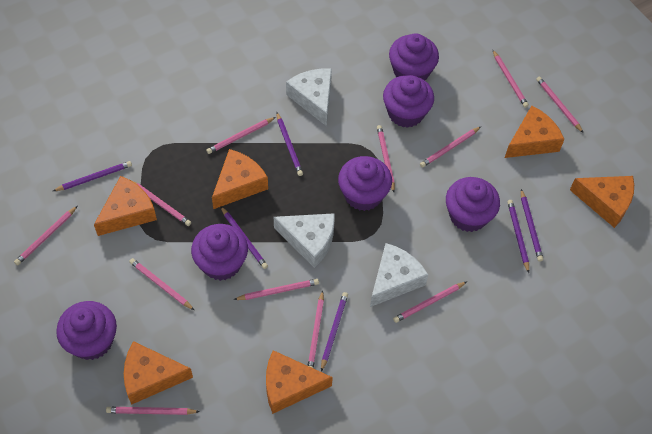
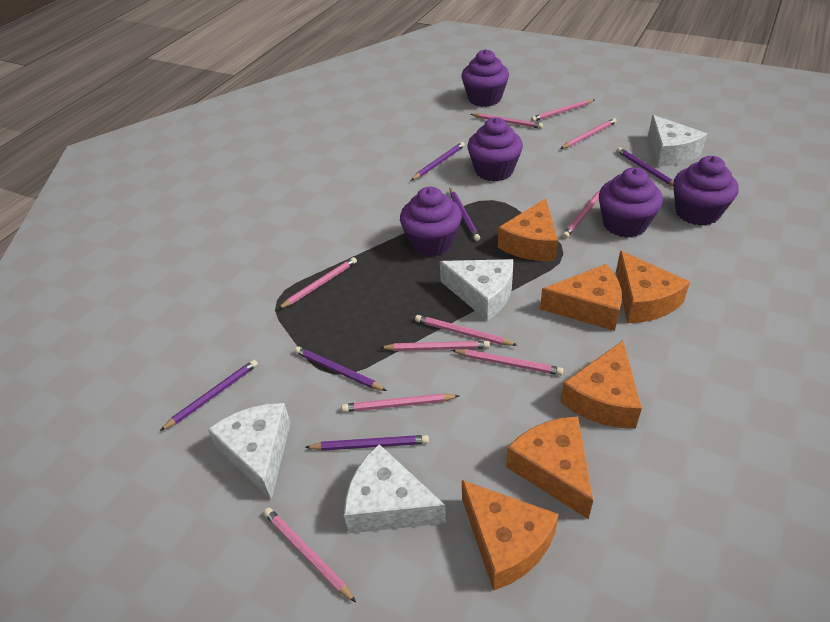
pink pencil: [14,206,77,265] [106,407,200,415] [129,258,194,310] [131,180,191,226] [206,117,276,154] [233,279,319,300] [307,290,324,368] [377,125,395,192] [393,282,466,323] [420,127,481,168] [493,50,529,108] [536,76,583,133] = 12 -> [264,508,356,602] [278,257,357,309] [342,393,459,412] [380,341,490,351] [415,315,517,346] [451,349,563,375] [471,113,543,129] [531,99,594,122] [560,118,617,149] [562,190,600,239] = 10
purple cupcake: [56,301,117,360] [191,224,248,281] [338,156,392,211] [383,75,434,128] [389,33,439,80] [446,177,500,232] = 6 -> [400,186,462,256] [461,49,509,107] [467,117,523,182] [599,167,663,238] [673,156,738,226] = 5
white cheese: [274,213,334,268] [286,69,332,126] [370,243,428,307] = 3 -> [208,403,291,500] [344,444,446,533] [440,259,513,321] [648,115,707,166] = 4

